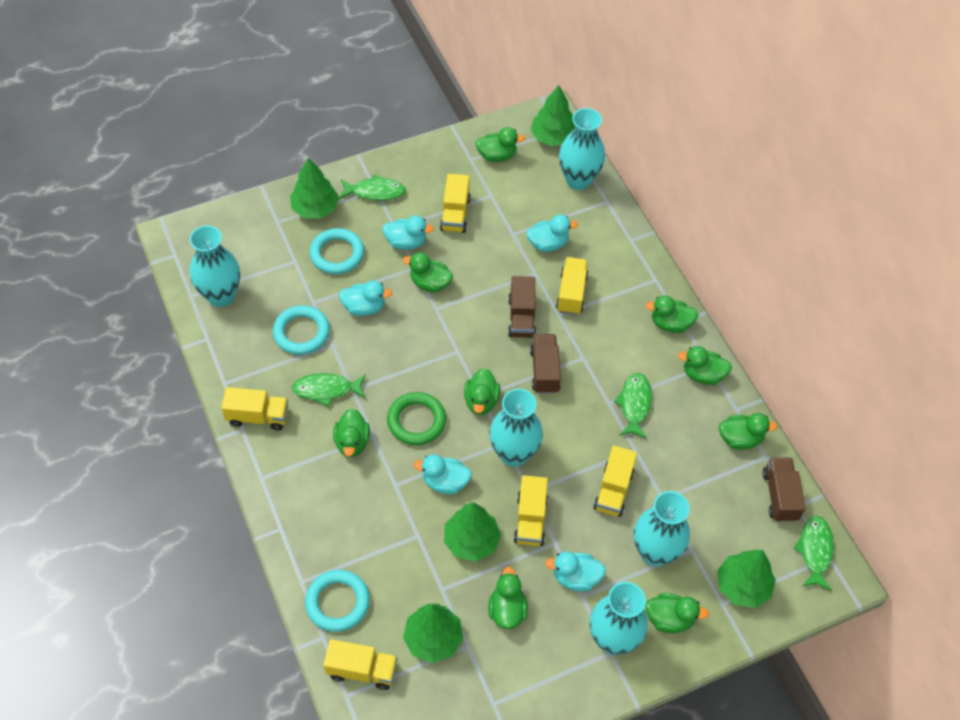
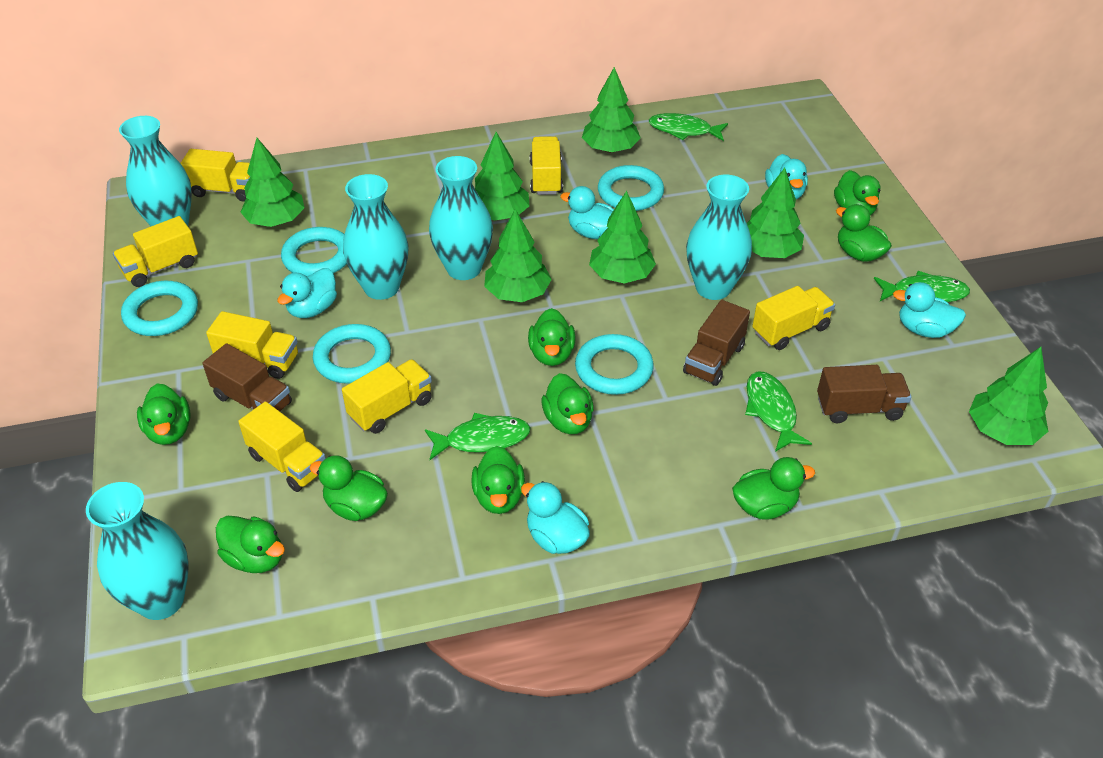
green ring: [387,392,446,445] = 1 -> none = 0
green tree: [290,157,339,218] [403,604,463,663] [444,502,501,562] [531,85,575,146] [717,550,776,608] = 5 -> [240,138,305,227] [475,132,530,221] [484,209,552,302] [582,67,640,153] [589,191,656,284] [747,168,804,258] [969,347,1048,445] = 7
turquoise ring: [273,305,330,355] [305,570,370,632] [310,228,364,274] = 3 -> [121,281,198,336] [281,227,347,276] [313,324,391,384] [575,334,654,395] [598,165,664,211] = 5
yellow truck: [221,387,288,430] [323,639,398,690] [440,173,471,233] [514,475,548,546] [556,257,588,315] [593,445,637,517] = 6 -> [113,216,198,287] [180,149,250,202] [206,311,298,379] [238,402,326,492] [342,359,432,434] [530,136,563,195] [752,286,835,350] = 7

